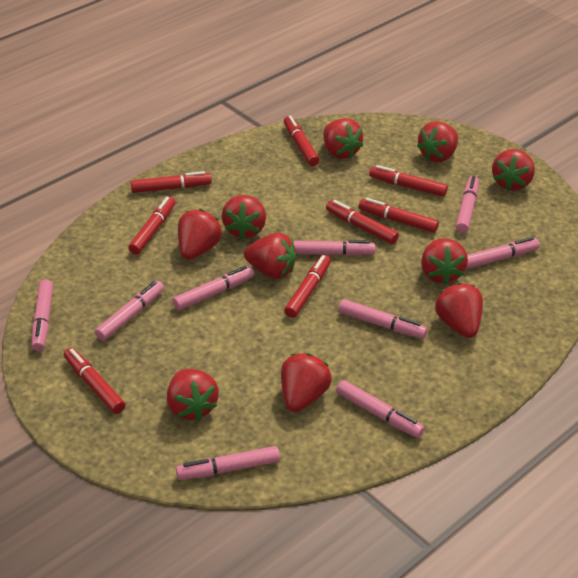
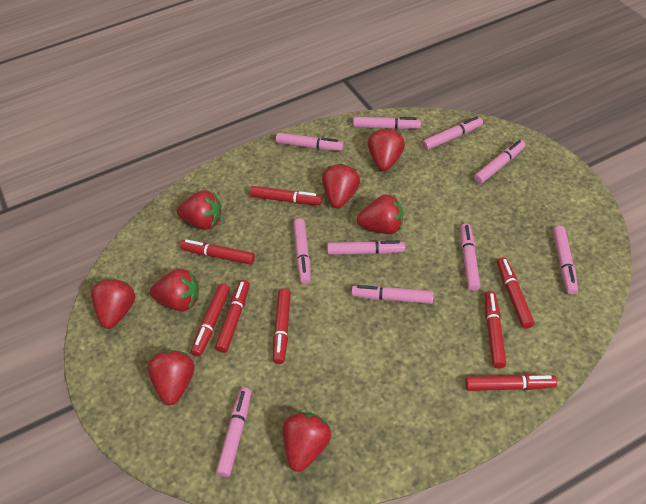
pink marker: [32,279,53,351] [95,281,164,341] [173,266,254,310] [176,446,280,480] [293,240,376,256] [336,380,425,438] [339,299,427,339] [456,176,479,233] [466,237,540,269] = 9 -> [216,388,251,477] [276,133,344,151] [293,218,311,284] [327,241,405,255] [351,285,434,304] [353,117,421,129] [422,116,483,150] [460,223,481,291] [474,140,525,184] [553,226,578,294] = 10
red strawberry: [167,369,219,421] [178,209,222,260] [222,195,266,239] [244,233,297,279] [281,353,332,412] [323,118,363,159] [417,121,458,162] [421,238,468,285] [435,283,483,338] [492,149,535,191] = 10 -> [91,279,135,329] [147,350,195,405] [150,268,199,312] [177,190,221,230] [283,412,331,472] [322,163,360,208] [357,194,403,234] [368,128,405,171] = 8

